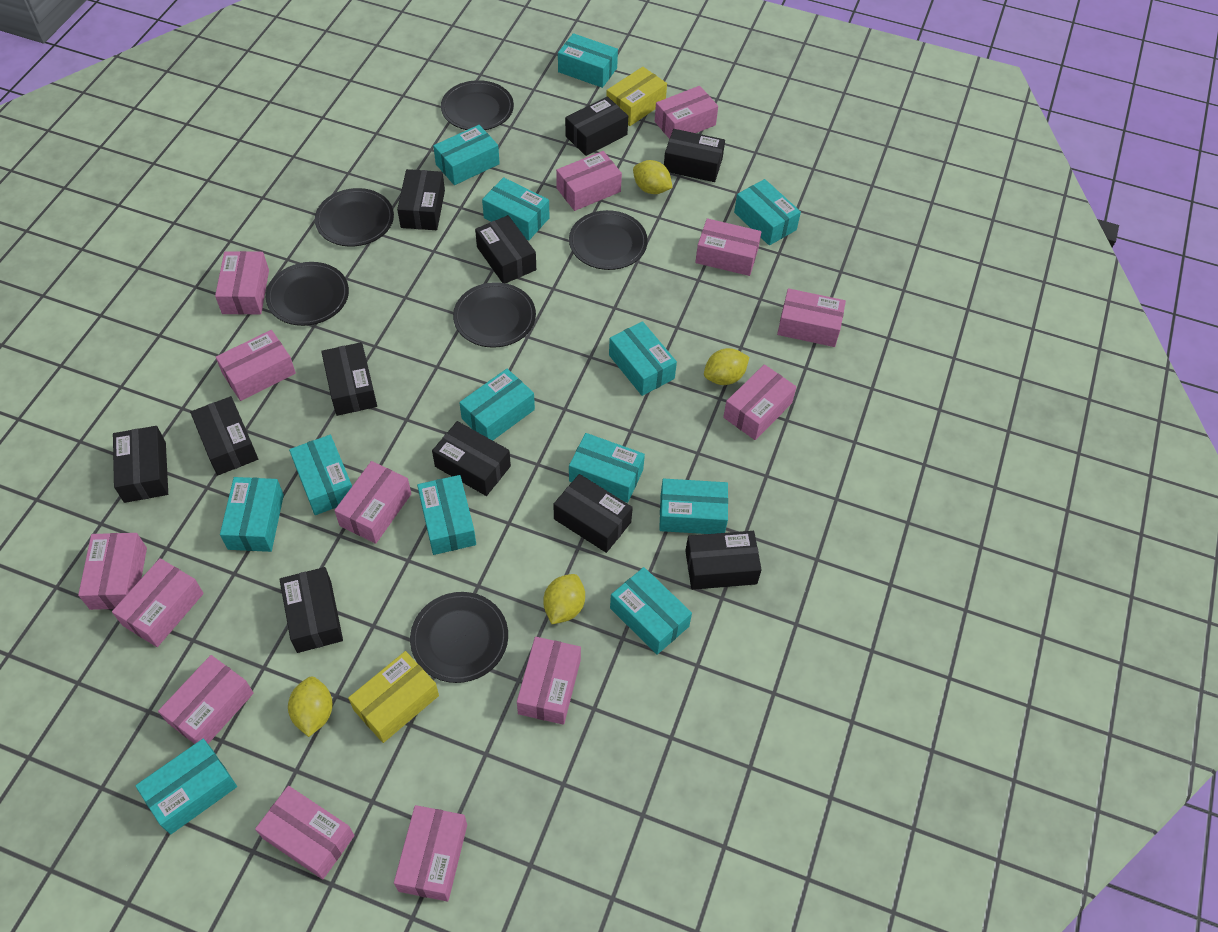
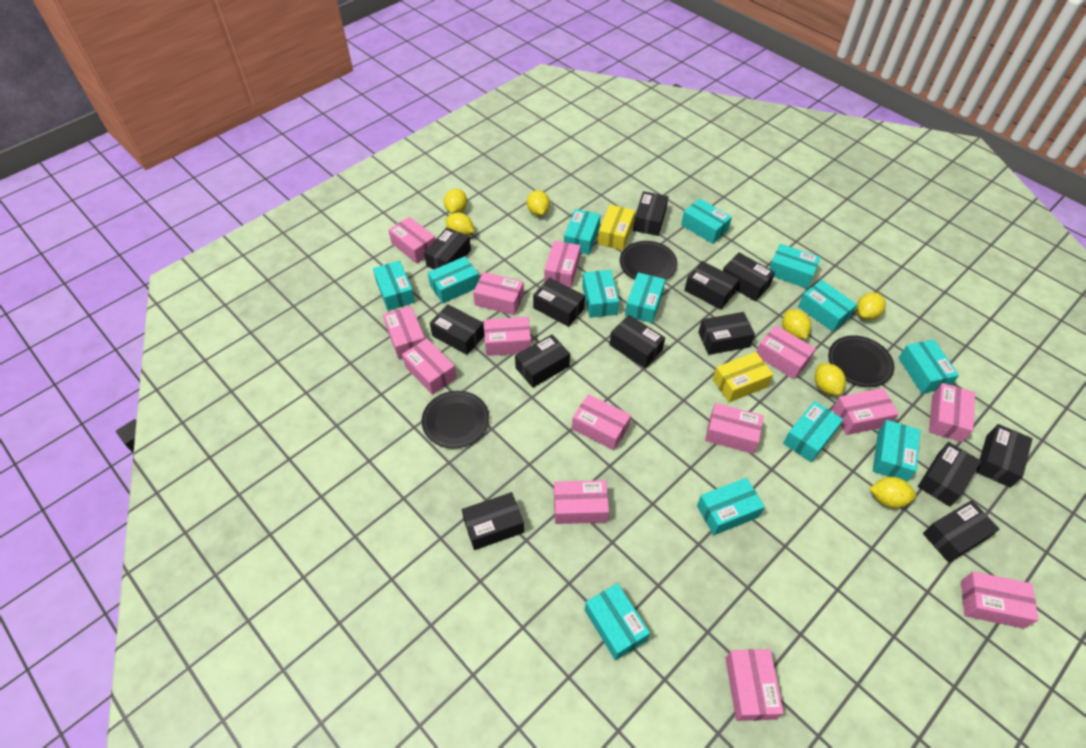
black box: [113,426,168,503] [190,396,258,475] [279,567,343,653] [321,342,377,416] [397,169,445,230] [432,421,511,496] [475,215,536,283] [553,474,633,553] [565,96,628,156] [664,129,725,182] [685,531,762,590] = 11 -> [424,227,471,269] [430,304,485,355] [462,492,524,550] [515,334,570,388] [533,277,585,327] [609,315,665,368] [633,191,669,236] [684,261,739,310] [698,312,755,355] [723,253,775,301] [918,442,981,507] [923,500,999,563] [976,424,1032,488] = 13
black plate: [266,262,349,326] [315,188,394,247] [410,592,508,683] [441,80,514,130] [453,282,536,348] [569,210,648,270] = 6 -> [422,391,489,448] [620,241,678,280] [828,335,895,387] = 3
yellow lemon: [288,677,333,737] [543,574,585,624] [633,160,673,194] [704,348,749,385] = 4 -> [444,189,467,214] [446,213,474,236] [527,190,550,216] [782,309,811,339] [815,363,846,396] [857,292,886,320] [870,477,916,508] = 7

